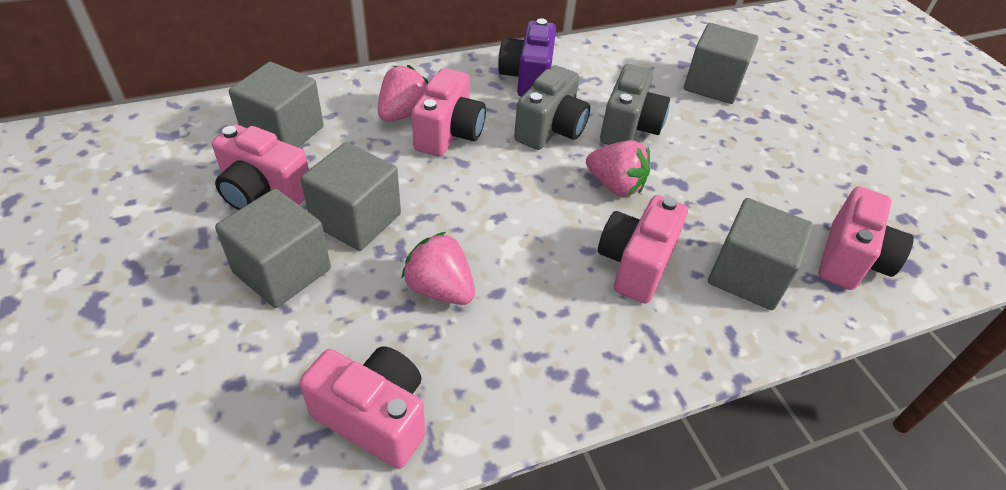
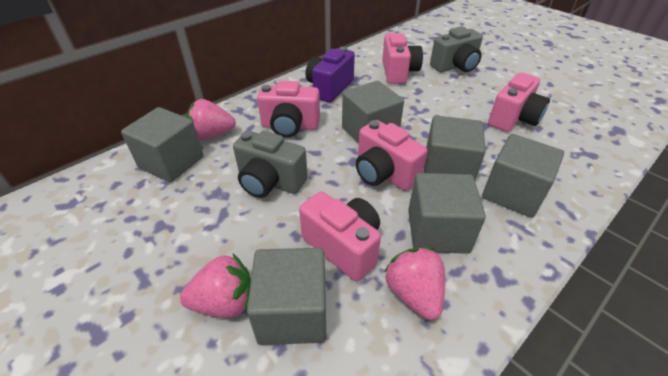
grey cube: [215,189,331,308] [229,62,324,148] [300,142,401,251] [684,23,758,104] [708,198,813,310] = 5 -> [121,107,204,183] [247,248,326,345] [342,81,404,143] [408,173,486,254] [424,115,486,180] [482,134,564,218] = 6

